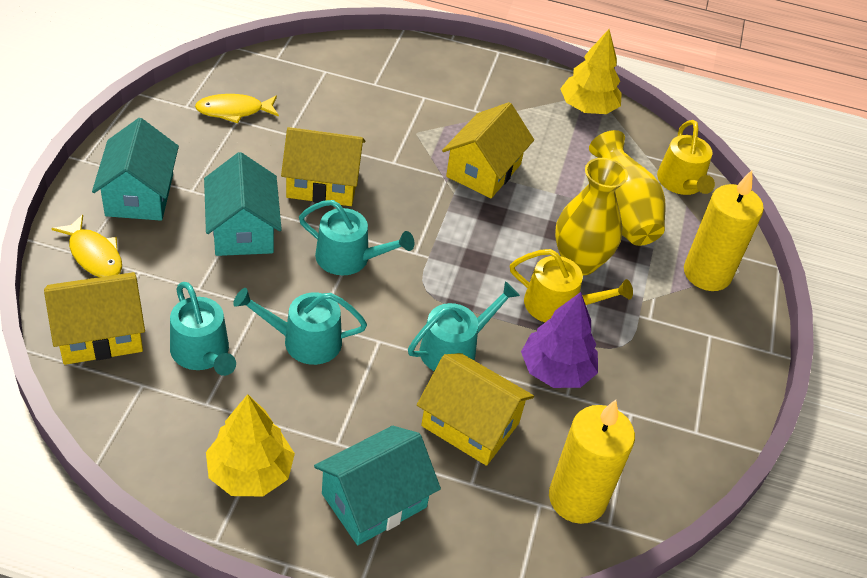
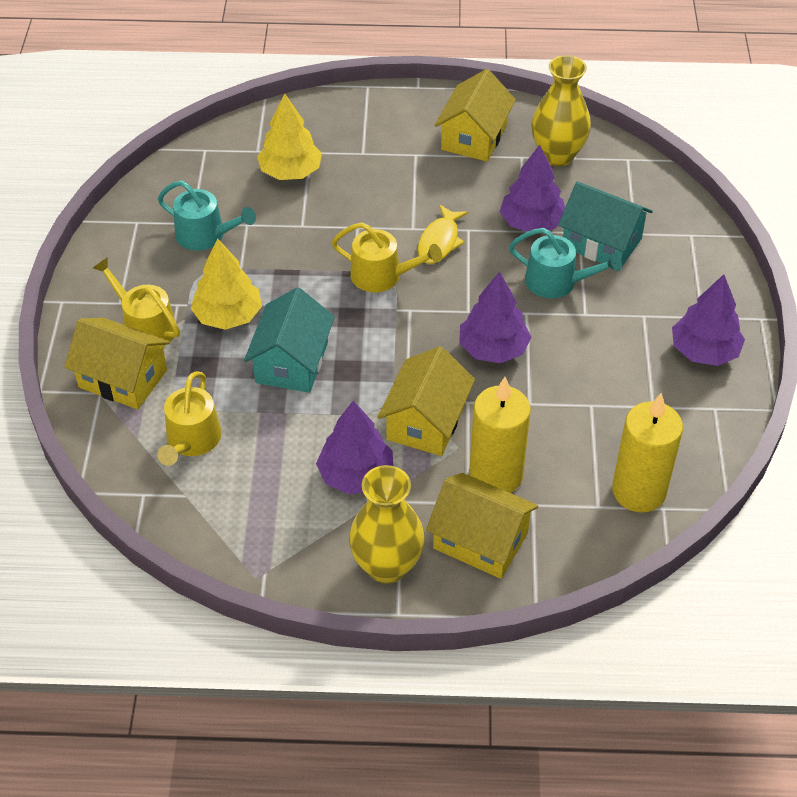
purple tree: [521,292,598,388] = 1 -> [316,400,393,495] [459,272,531,364] [499,145,565,232] [672,274,745,366] = 4
turquoise house: [92,118,179,221] [204,152,282,256] [314,426,441,545] = 3 -> [244,287,335,393] [558,181,653,266] = 2
turquoise watering can: [170,282,236,376] [233,288,367,365] [299,200,414,275] [408,281,520,371] = 4 -> [158,181,256,251] [509,228,622,299] = 2
yellow fish: [51,214,122,277] [195,94,279,123] = 2 -> [418,205,468,264] = 1
yellow watering can: [510,249,633,322] [657,120,715,195] = 2 -> [93,257,180,346] [157,371,222,466] [332,222,442,292] = 3

